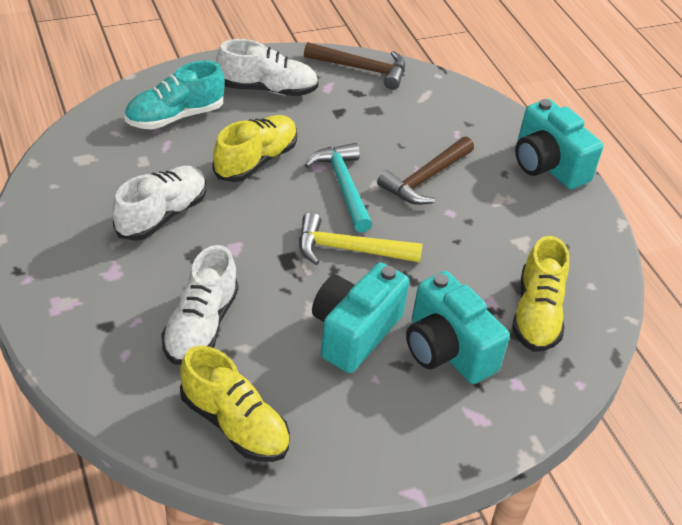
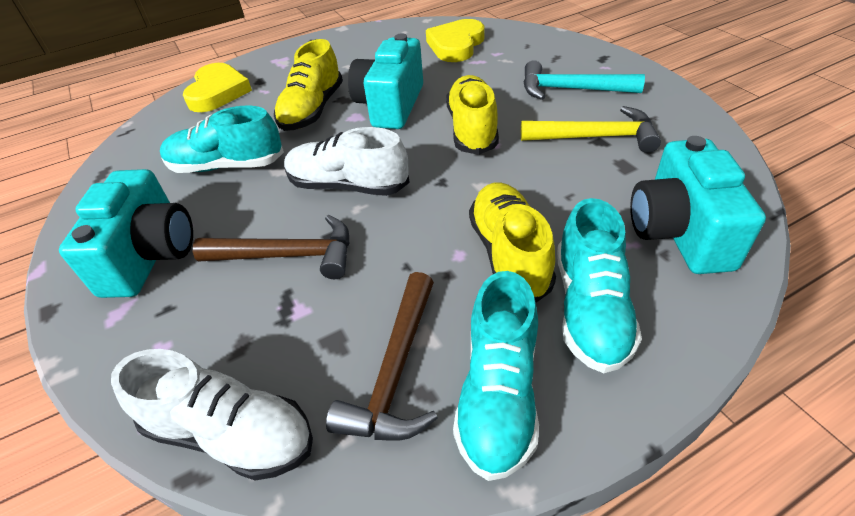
turquoise shoe: [124,60,225,129] = 1 -> [160,106,284,173] [453,271,539,481] [557,198,642,373] = 3
white shoe: [112,166,206,241] [161,245,239,365] [216,39,319,96] = 3 -> [111,349,313,481] [284,127,410,196] = 2
yellow heart: none = 0 -> [183,63,252,112] [426,19,485,62] = 2

